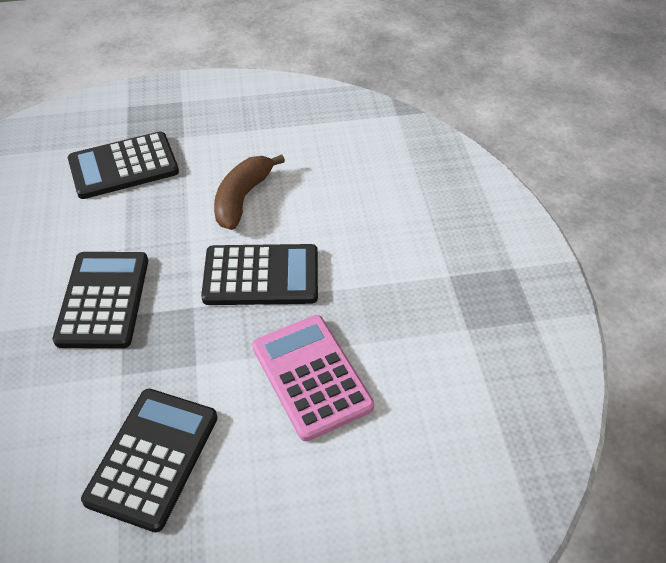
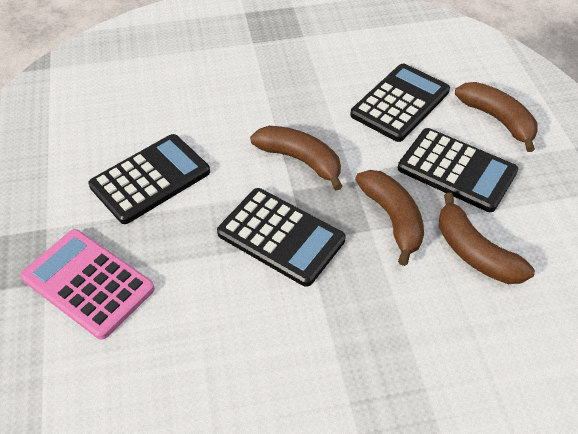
brown banana: [214,154,285,230] = 1 -> [250,126,343,190] [355,170,424,266] [439,193,535,284] [455,82,538,152] = 4

